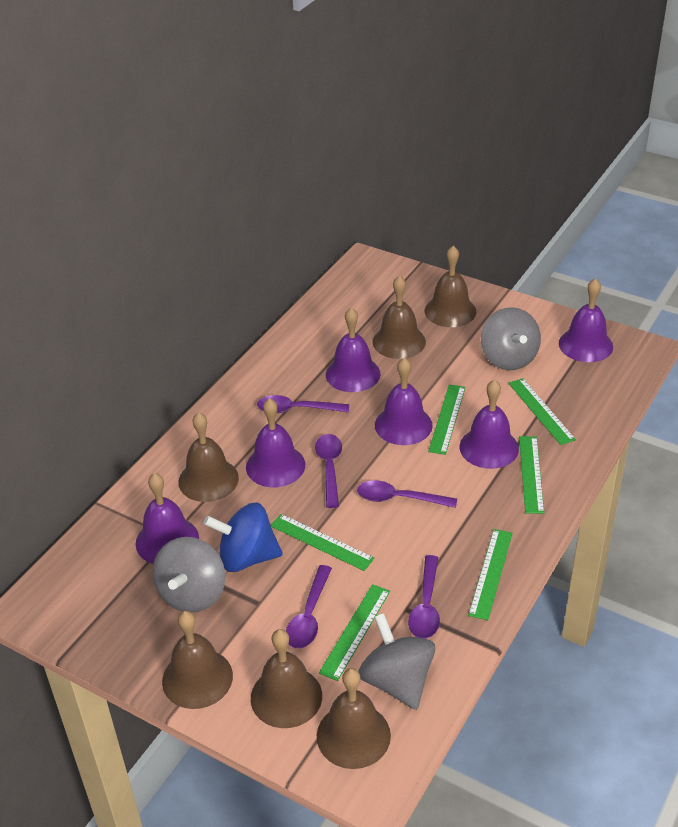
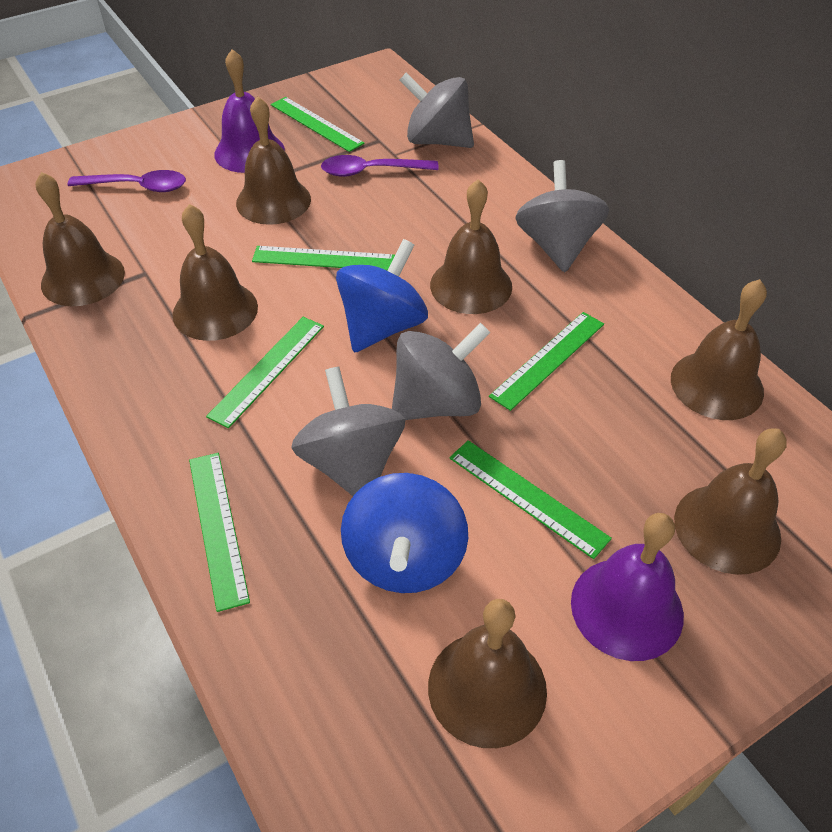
blue spinning top: [203,503,283,572] = 1 -> [336,239,428,353] [341,473,468,593] = 2
brown bell: [162,611,233,709] [179,412,239,502] [251,629,322,728] [317,668,391,769] [373,276,426,359] [425,246,476,327] = 6 -> [36,172,125,306] [172,204,258,341] [236,96,311,225] [428,599,547,748] [430,179,512,314] [671,279,767,420] [674,428,786,575] = 7
grey spinning top: [153,537,225,613] [359,613,435,710] [481,307,541,370] = 3 -> [291,367,405,496] [392,323,490,420] [399,73,474,148] [515,160,609,272] = 4
purple bell: [136,473,199,564] [246,398,305,487] [326,308,380,392] [375,358,433,445] [460,380,519,469] [559,278,613,362] = 6 -> [214,49,285,173] [571,513,684,661] = 2
purple spoon: [257,395,349,413] [286,565,332,649] [315,434,342,508] [357,480,457,508] [408,555,440,639] = 5 -> [68,170,186,192] [321,155,439,177] = 2

